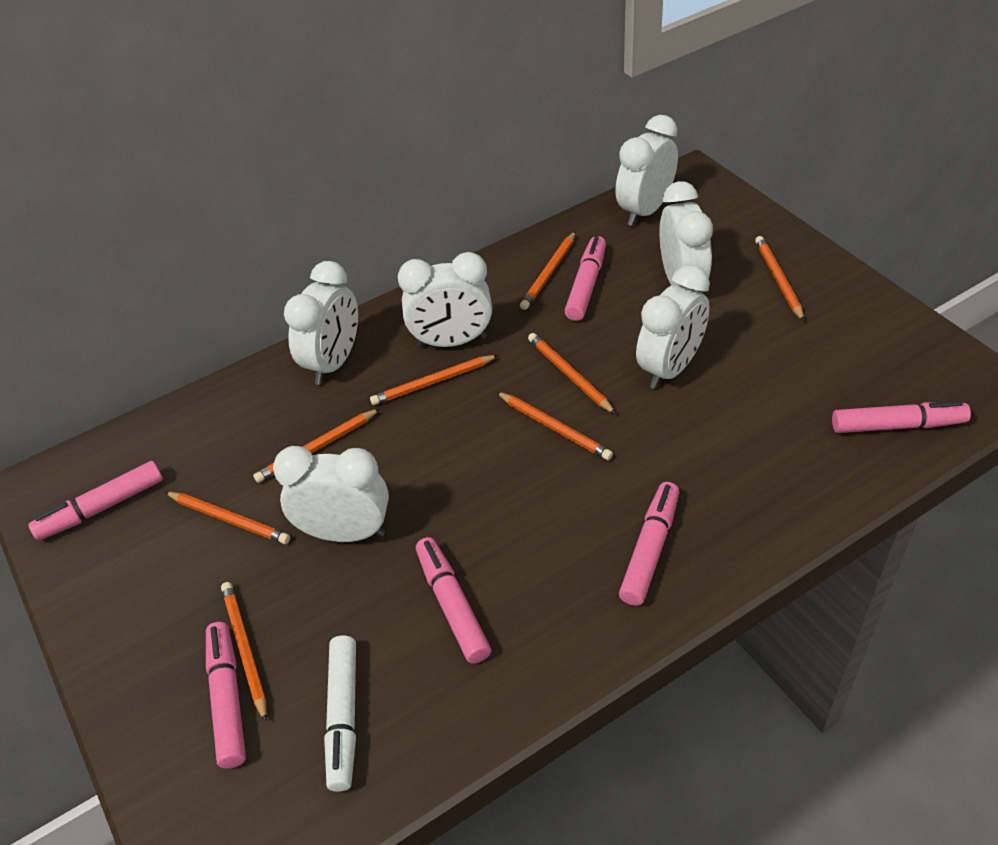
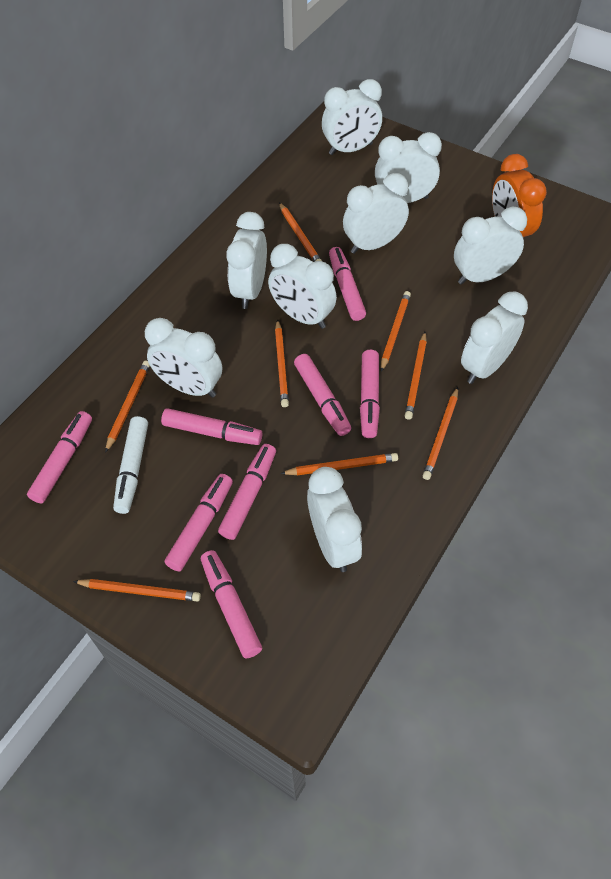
orange clock: none = 0 -> [492,154,547,237] = 1
pink marker: [28,461,163,541] [206,622,246,769] [416,537,491,664] [565,236,606,321] [619,482,679,606] [832,401,971,433] = 6 -> [27,411,92,503] [161,408,262,445] [164,474,233,572] [201,550,262,658] [218,444,276,540] [294,354,351,436] [329,247,366,321] [360,350,380,438] = 8
white clock: [273,446,389,542] [284,261,358,385] [398,252,492,347] [615,115,678,226] [636,265,710,389] [659,181,713,285] = 6 -> [145,318,222,398] [226,212,267,309] [268,244,337,329] [307,467,362,572] [322,79,382,155] [343,173,409,254] [375,132,442,203] [454,206,527,285] [461,292,528,384] = 9

